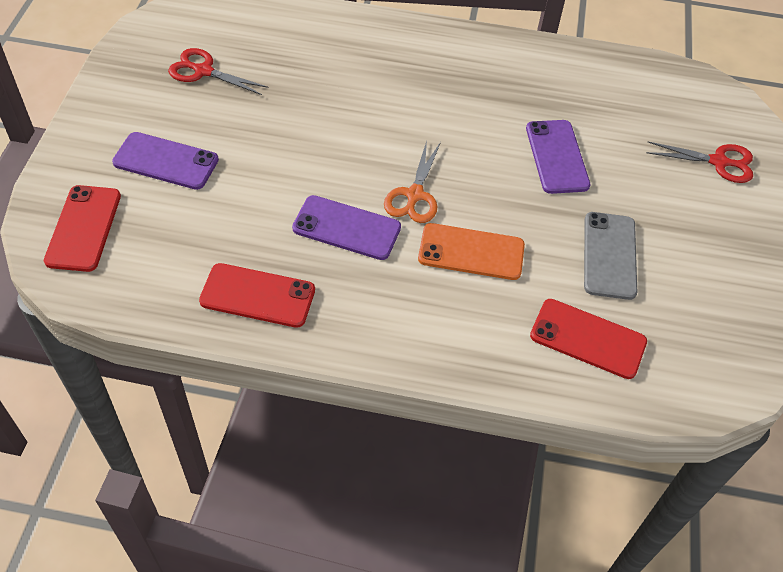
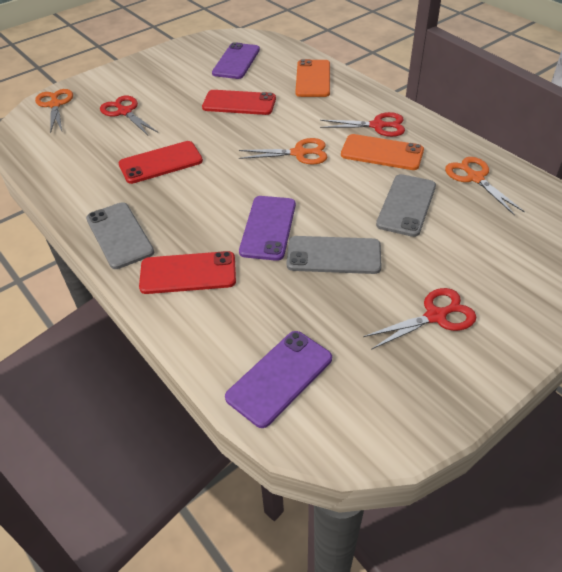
grey phone: [584,212,637,300] = 1 -> [86,202,154,269] [287,236,382,274] [376,174,436,237] = 3
orange phone: [418,223,525,280] = 1 -> [295,59,330,97] [341,134,424,170] = 2
orange scissors: [384,141,441,223] = 1 -> [35,89,73,133] [239,138,327,165] [445,157,525,215] = 3
red scissors: [168,48,269,95] [647,142,753,183] = 2 -> [100,95,158,135] [320,112,405,137] [363,288,476,350] = 3

